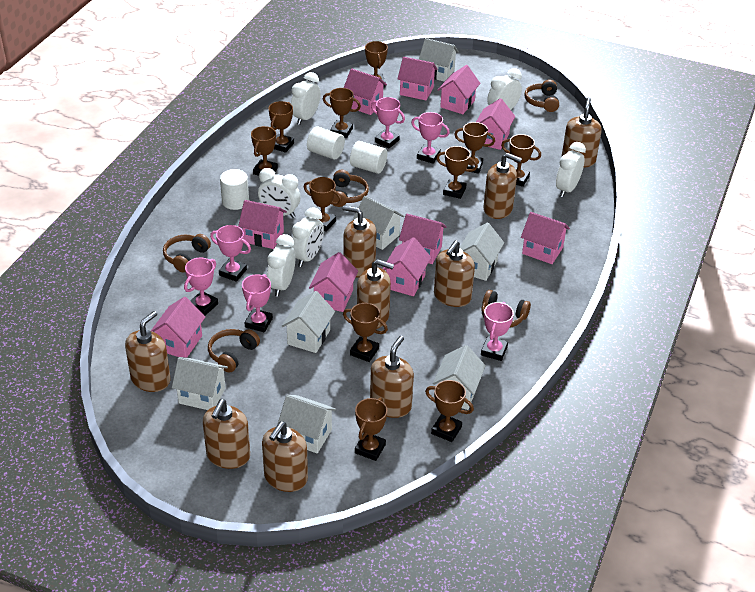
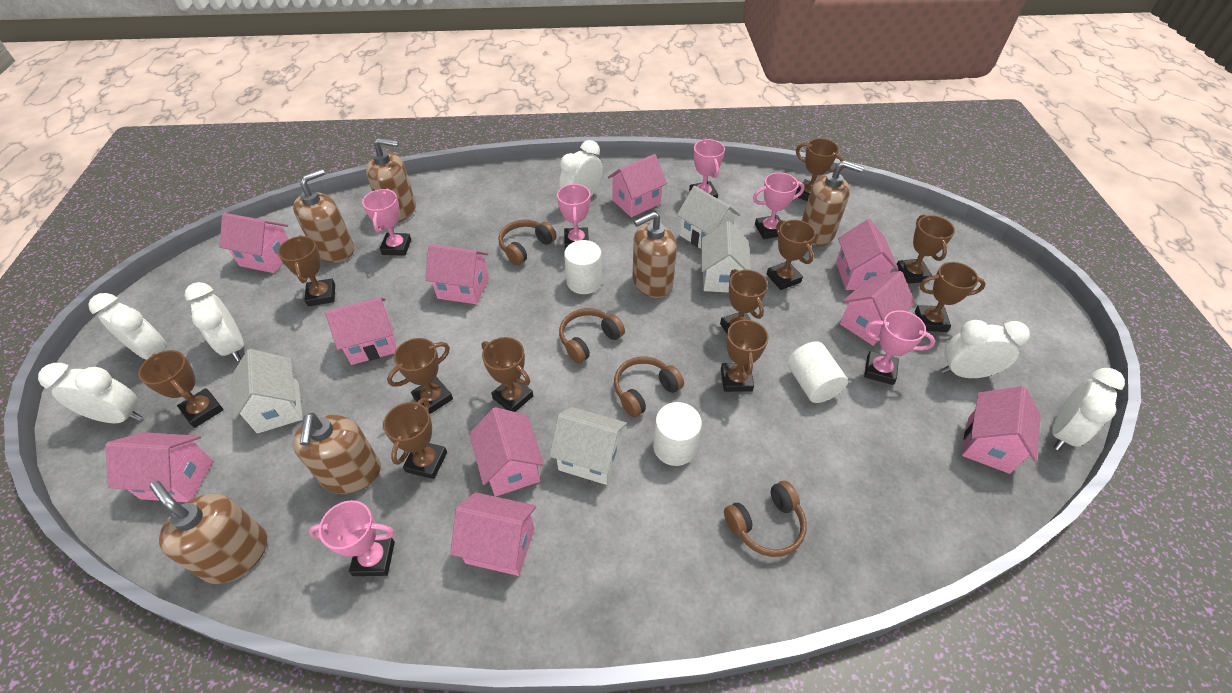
brown headphones: [163,234,211,273] [208,329,260,373] [332,170,369,207] [481,290,531,327] [524,79,559,112] = 5 -> [499,220,557,265] [559,308,625,364] [614,356,684,417] [724,481,807,557] = 4
brown soap dispenser: [125,311,170,392] [203,399,250,469] [262,422,308,492] [342,205,376,277] [357,259,394,329] [370,336,414,418] [434,241,475,307] [484,153,522,219] [562,98,602,168] = 9 -> [150,481,267,584] [293,169,354,263] [293,413,381,494] [366,138,416,223] [633,211,677,298] [802,160,864,246] = 6
white house: [172,357,228,410] [277,395,336,453] [281,291,335,353] [353,196,404,250] [419,38,459,82] [433,345,486,410] [459,223,504,281] = 7 -> [232,349,303,434] [549,407,627,485] [677,186,740,249] [701,221,751,293] = 4

